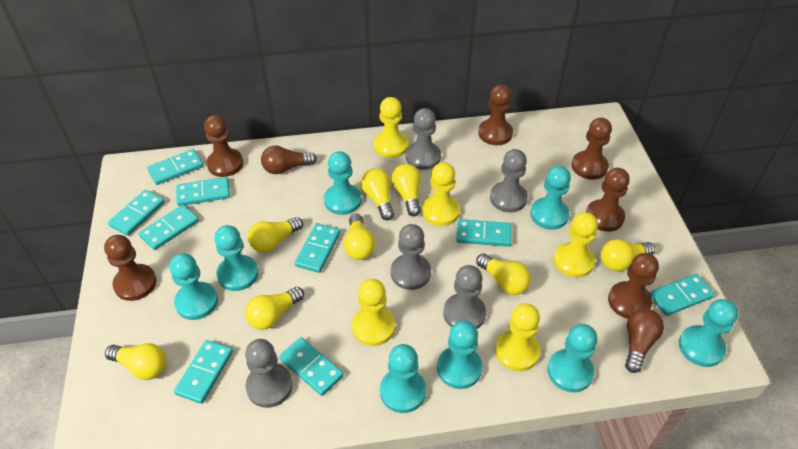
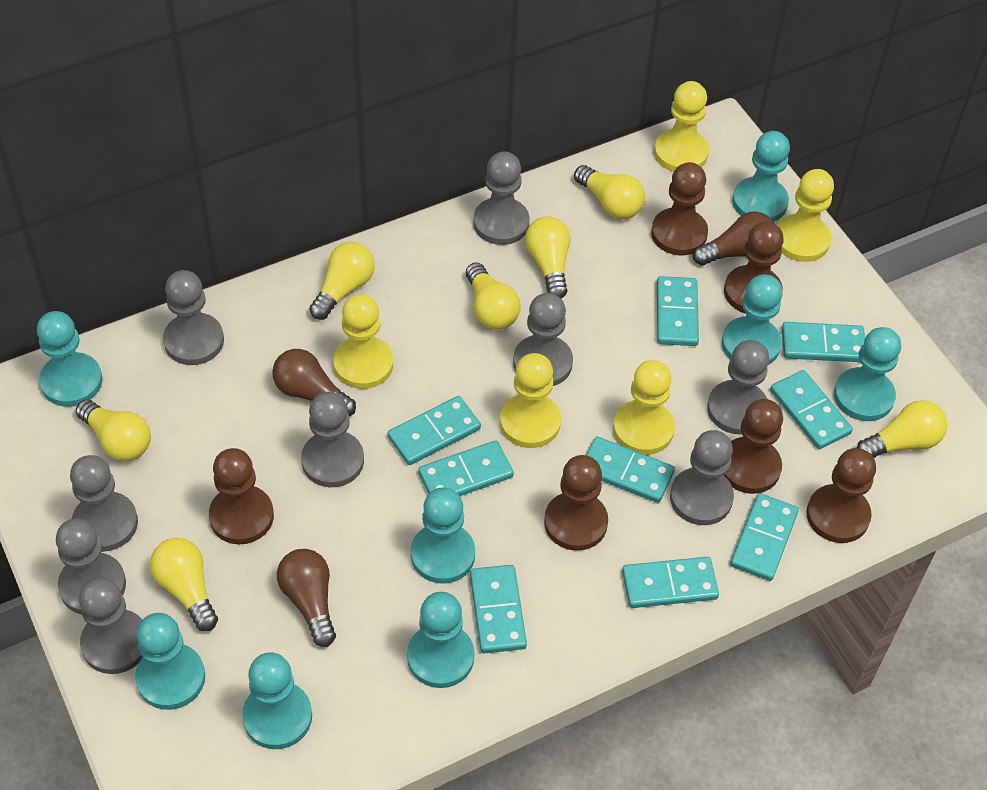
brown light bulb: [261,145,317,174] [625,308,664,373] = 2 -> [272,349,356,416] [277,549,336,647] [693,211,775,266] = 3
grey pawn: [245,339,293,408] [391,224,431,290] [406,108,441,170] [443,265,486,329] [490,149,528,212] = 5 -> [56,518,126,614] [70,455,138,552] [79,577,142,674] [163,270,224,365] [301,392,364,487] [473,151,530,245] [513,293,573,386] [670,430,734,525] [707,340,769,435] = 9
yellow light bulb: [105,343,166,380] [245,287,304,330] [248,217,303,253] [344,214,376,260] [361,168,394,220] [391,164,421,217] [476,253,531,295] [601,239,655,272] = 8 -> [75,399,151,461] [150,538,218,631] [309,242,375,320] [466,262,521,330] [525,216,570,299] [574,165,645,219] [857,400,947,458] = 7

